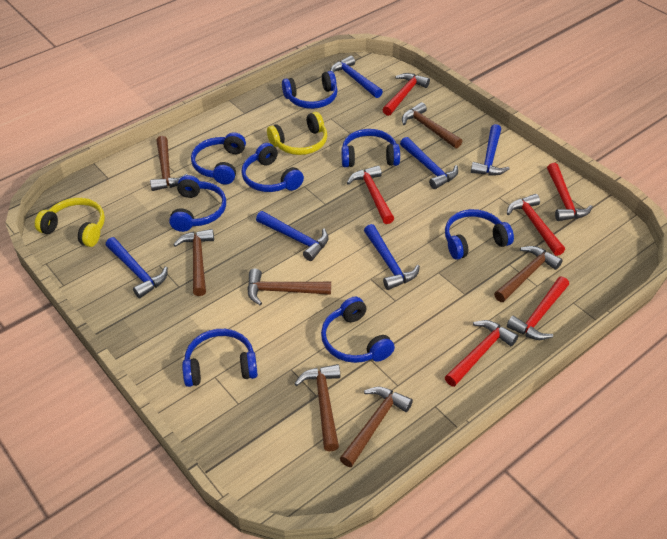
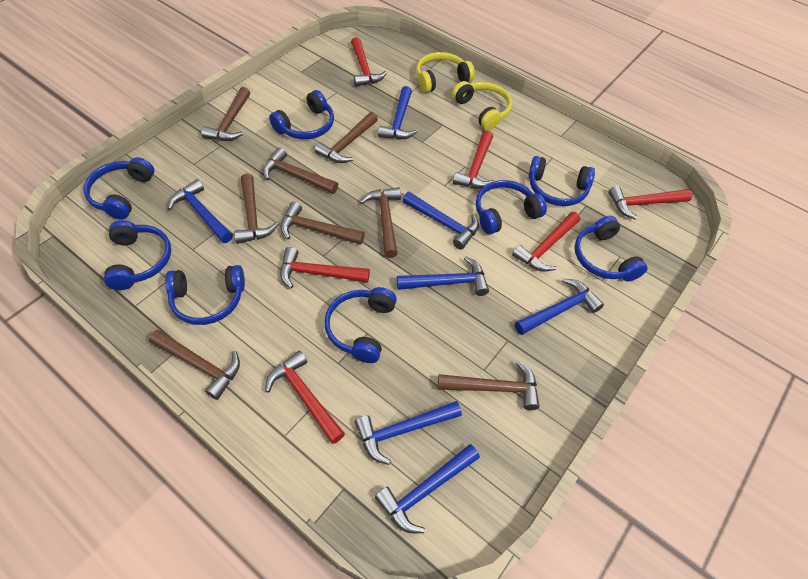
blue hammer: [106,237,168,298] [256,211,329,261] [330,56,383,98] [364,224,420,290] [400,137,458,189] [471,124,510,175] = 6 -> [168,179,233,243] [355,401,462,465] [375,444,480,533] [378,86,417,140] [397,257,489,296] [402,192,479,250] [515,278,604,335] = 7
brown hammer: [150,136,188,191] [173,229,214,296] [247,269,331,305] [294,364,340,451] [340,387,413,467] [402,102,462,148] [494,246,563,302] = 7 -> [149,329,240,400] [201,87,250,141] [234,174,278,244] [262,147,338,194] [280,202,365,245] [315,112,378,163] [360,187,401,258] [438,361,539,410] = 8

